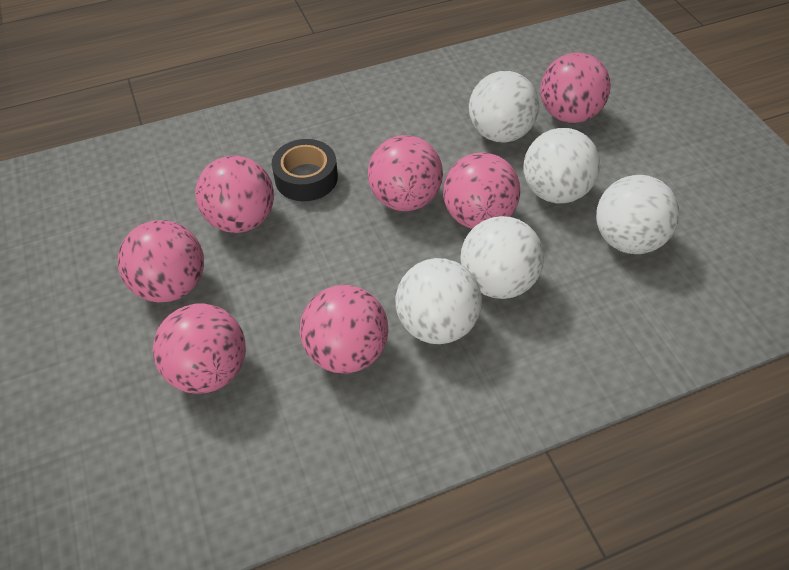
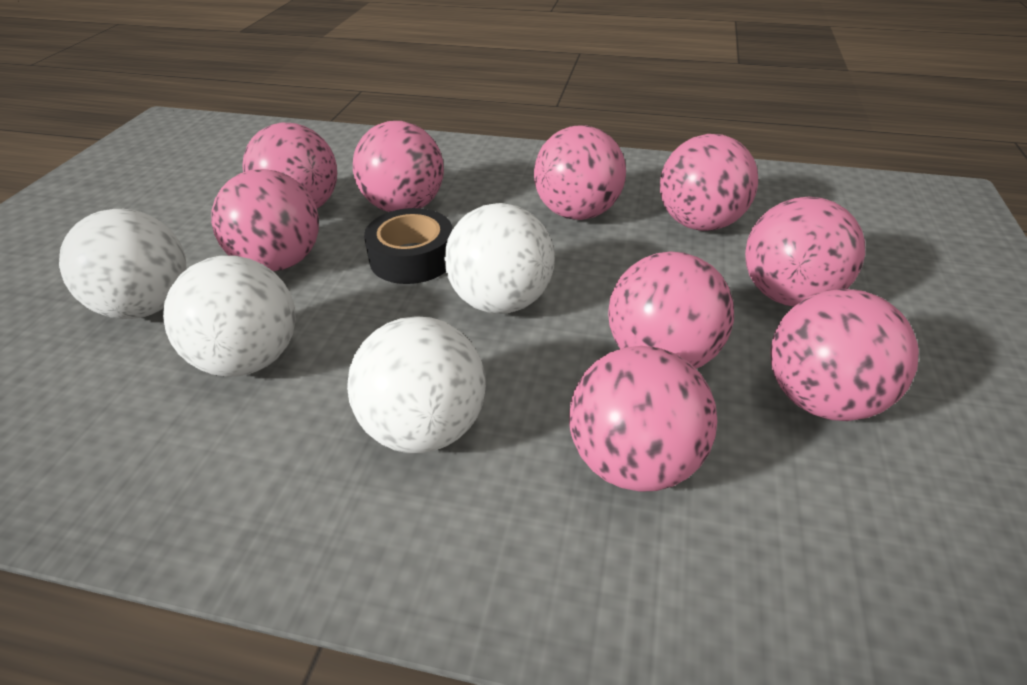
pink ball: [118,220,204,302] [153,303,246,394] [195,156,274,233] [300,285,388,374] [368,135,443,211] [443,152,520,229] [540,52,611,123] = 7 -> [211,169,319,271] [242,123,337,209] [353,121,444,212] [534,125,626,220] [569,346,718,492] [608,251,734,369] [660,134,758,231] [745,197,865,307] [770,289,919,421] = 9
white ball: [396,258,482,344] [460,216,544,299] [469,71,539,143] [524,128,600,203] [596,175,679,254] = 5 -> [59,209,186,319] [163,255,296,377] [347,316,486,453] [445,203,555,314] = 4

